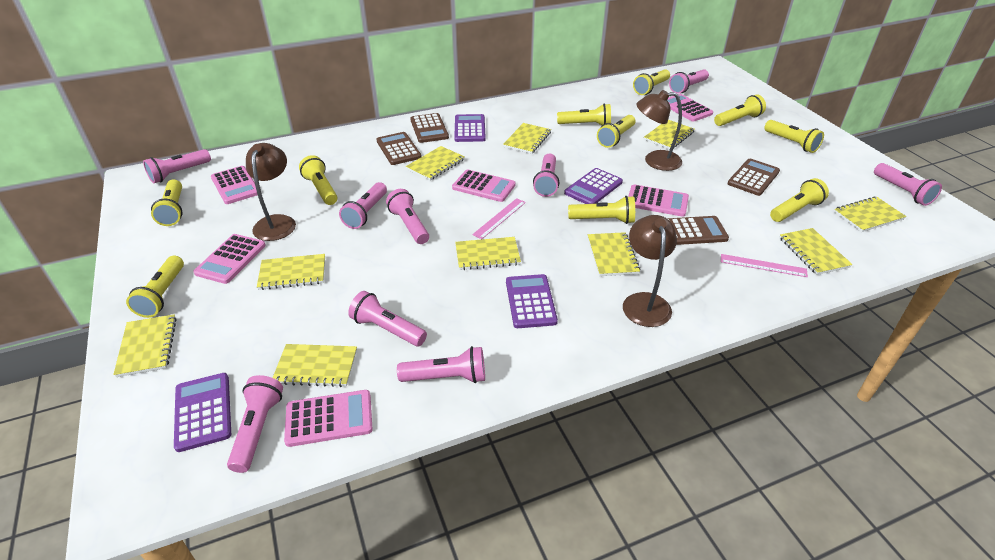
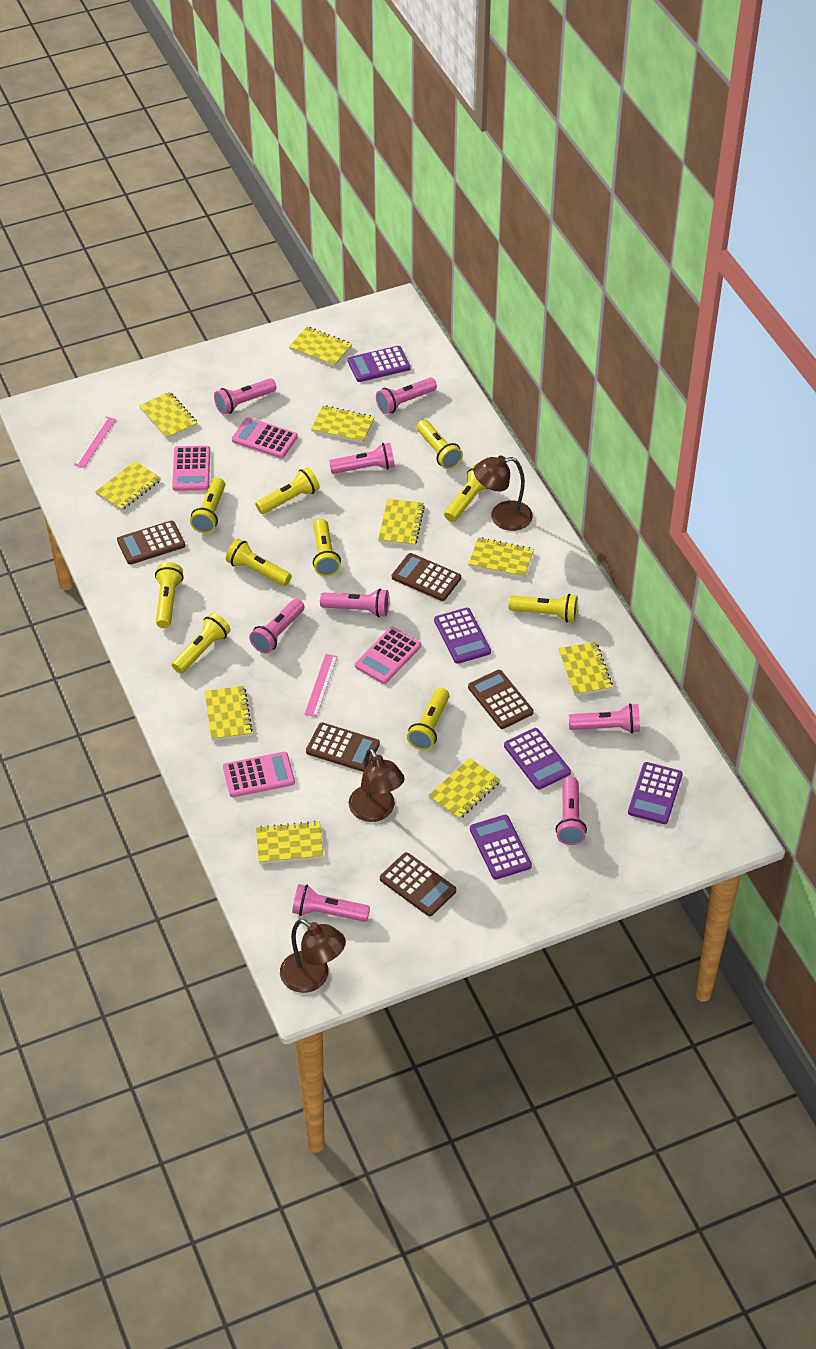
brown calculator: [376,132,422,165] [410,113,449,143] [667,216,729,245] [727,159,780,196] = 4 -> [117,521,185,565] [306,723,380,772] [380,852,456,916] [392,553,461,601] [468,670,534,729] = 5
pink calculator: [193,234,266,284] [211,166,257,204] [284,390,373,447] [452,169,516,202] [628,185,689,217] [667,94,713,122] = 6 -> [172,446,210,491] [223,752,295,797] [232,417,298,458] [355,627,421,684] = 4
pink flashlight: [143,149,211,183] [227,375,283,473] [339,182,387,229] [348,291,427,346] [386,189,429,244] [397,346,485,383] [533,154,559,197] [669,69,709,94] [874,163,942,206] = 9 -> [214,378,276,415] [249,599,304,654] [292,884,370,922] [320,589,389,617] [329,443,395,474] [376,378,437,414] [556,777,587,845] [569,703,640,733] = 8
purple calculator: [174,373,231,452] [454,114,486,142] [506,274,558,328] [564,168,623,204] = 4 -> [348,346,411,382] [434,608,491,664] [470,815,532,880] [504,728,571,790] [628,762,683,824] = 5

